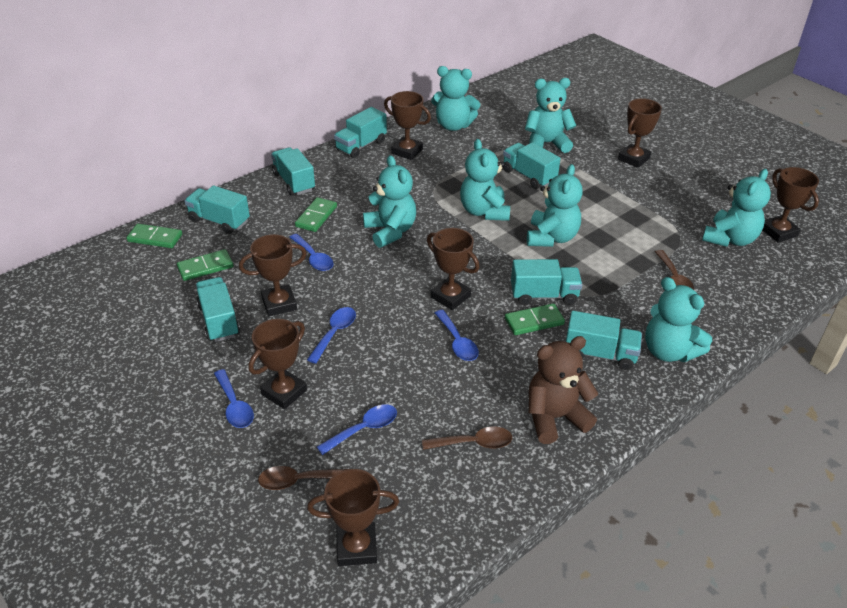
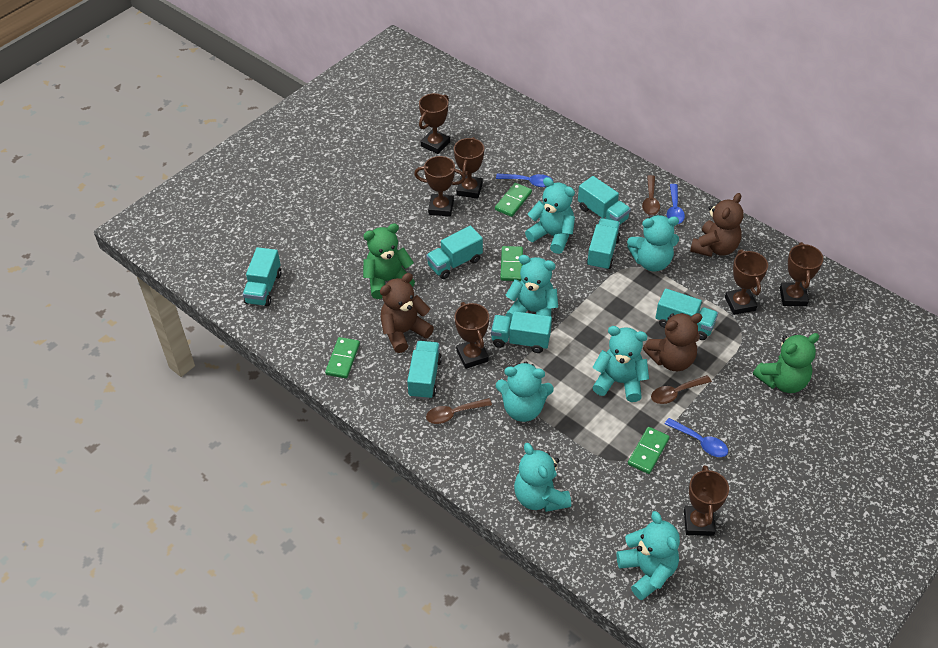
blue spoon: [214,369,254,428] [289,234,334,271] [307,307,356,364] [317,404,397,455] [435,310,479,361] = 5 -> [496,173,552,187] [665,418,728,457] [667,184,685,224] = 3
brown teddy bear: [529,336,598,444] = 1 -> [380,273,434,353] [643,313,703,371] [690,193,743,257] = 3
green teddy bear: none = 0 -> [363,223,415,299] [753,333,819,393] = 2

